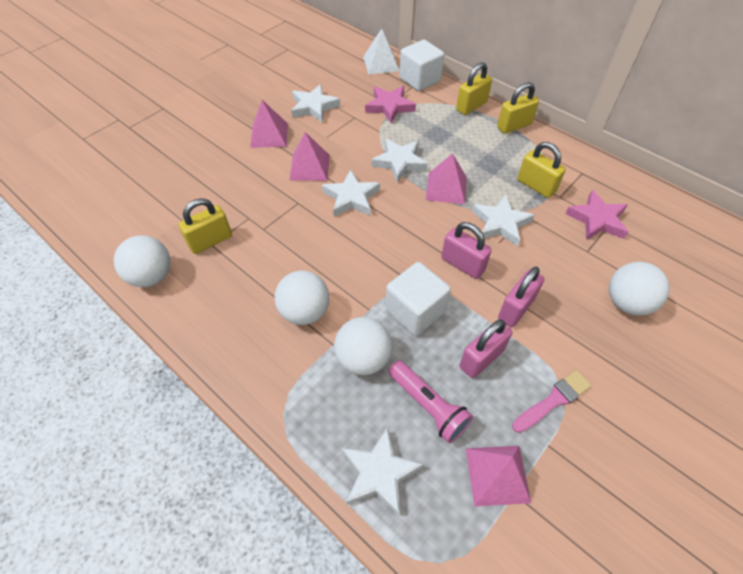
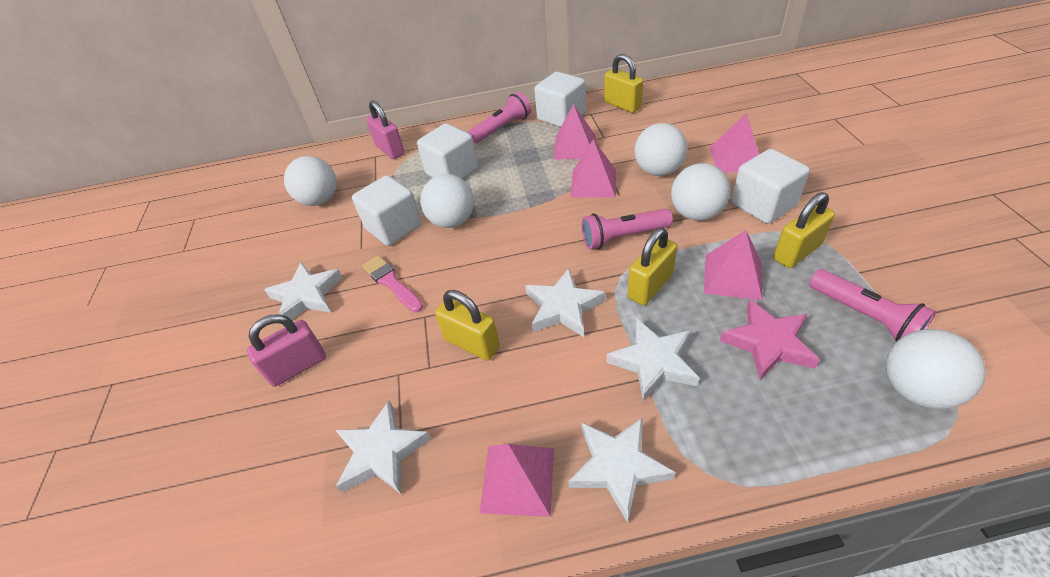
pink flashlight: [388,360,473,443] = 1 -> [468,92,532,143] [581,209,673,250] [809,269,936,342] = 3
pink padlock: [441,222,492,279] [459,319,512,378] [498,267,544,327] = 3 -> [247,314,326,387] [366,100,405,159] = 2
pink pyramid: [250,100,288,148] [289,132,330,181] [426,153,467,204] [465,446,531,506] = 4 -> [480,444,554,517] [553,104,596,160] [570,139,616,198] [704,230,763,300] [710,113,759,173] = 5
pink star: [365,86,416,123] [565,190,628,240] = 2 -> [720,299,820,380] = 1
white ball: [114,235,171,287] [274,271,329,325] [334,317,392,375] [609,262,670,315] = 4 -> [284,156,337,206] [420,174,474,228] [634,123,687,176] [671,163,731,221] [886,329,986,409] = 5
white cube: [386,262,451,336] [399,40,444,91] = 2 -> [352,175,422,246] [417,123,478,179] [534,72,586,128] [731,149,810,224] = 4
white pyramid: [363,29,399,75] = 1 -> none = 0

